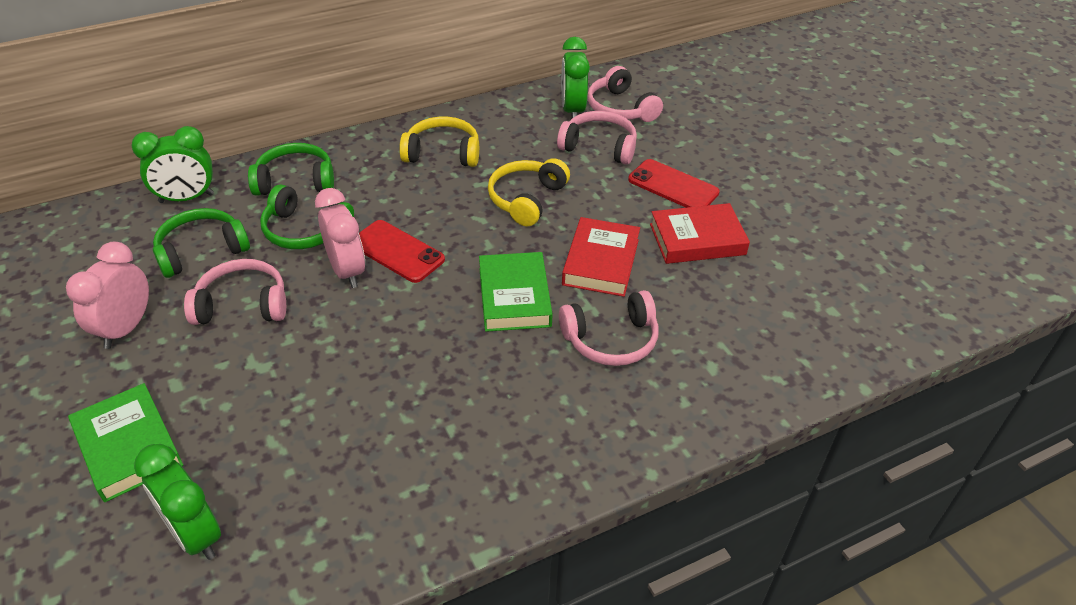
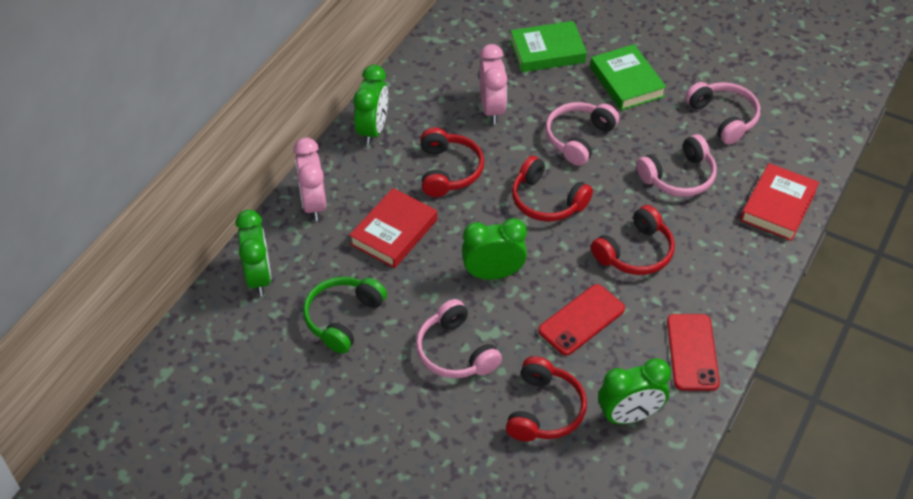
green clock: [131,126,214,203] [134,444,221,560] [561,37,590,118] = 3 -> [235,210,271,296] [354,65,388,145] [462,218,527,280] [598,358,671,424] = 4
green headphones: [153,208,250,278] [248,143,334,196] [260,185,354,249] = 3 -> [303,277,387,354] = 1
red headphones: none = 0 -> [421,127,484,197] [506,356,587,442] [512,156,593,221] [591,205,675,275] = 4
yellow headphones: [399,117,479,167] [488,158,570,226] = 2 -> none = 0

